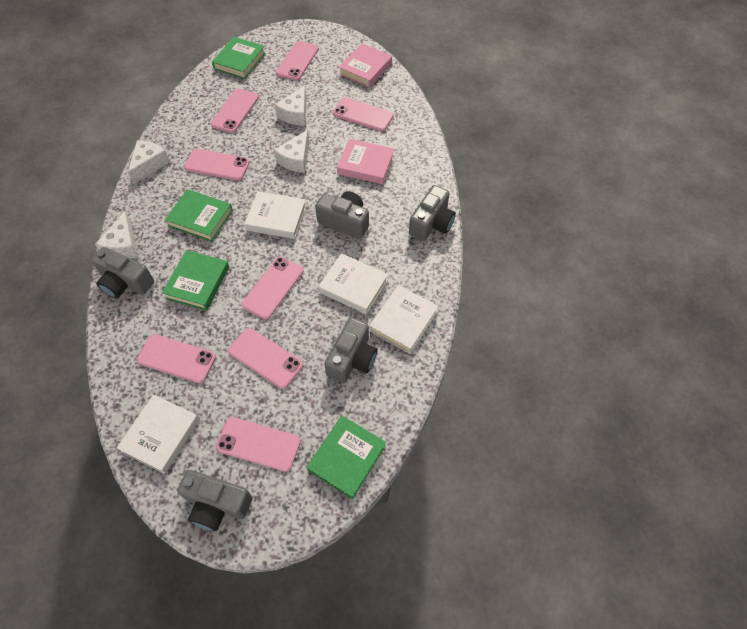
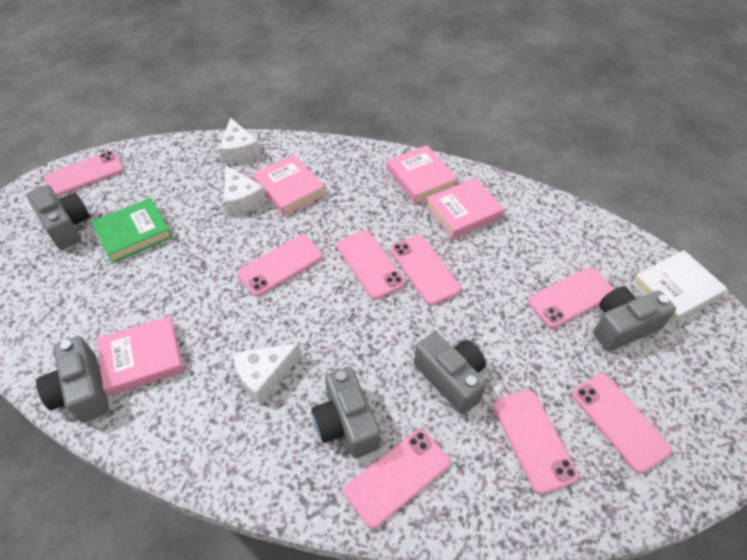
green book: [162,250,229,311] [165,189,233,242] [212,37,266,79] [307,416,386,499] = 4 -> [91,198,172,263] = 1
pink book: [337,139,394,184] [339,44,392,87] = 2 -> [97,316,184,396] [253,155,326,216] [386,145,458,204] [425,178,504,239] = 4
white book: [117,394,199,474] [244,191,306,239] [318,253,388,315] [369,285,439,354] = 4 -> [631,250,727,323] = 1
white cheese: [95,212,138,259] [128,140,170,184] [274,130,309,173] [275,85,306,126] = 4 -> [219,117,261,164] [224,166,266,216] [233,343,302,405] = 3

